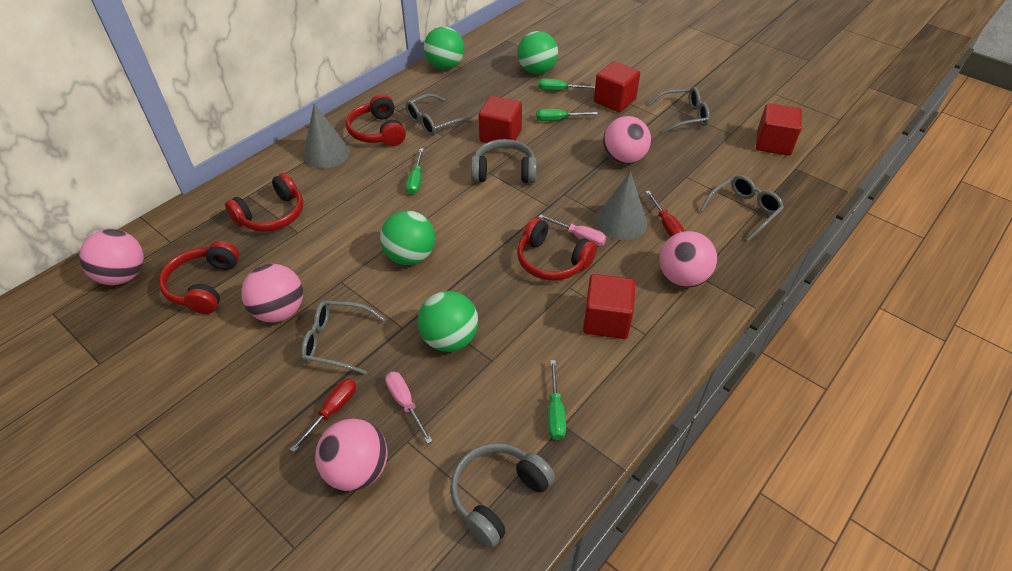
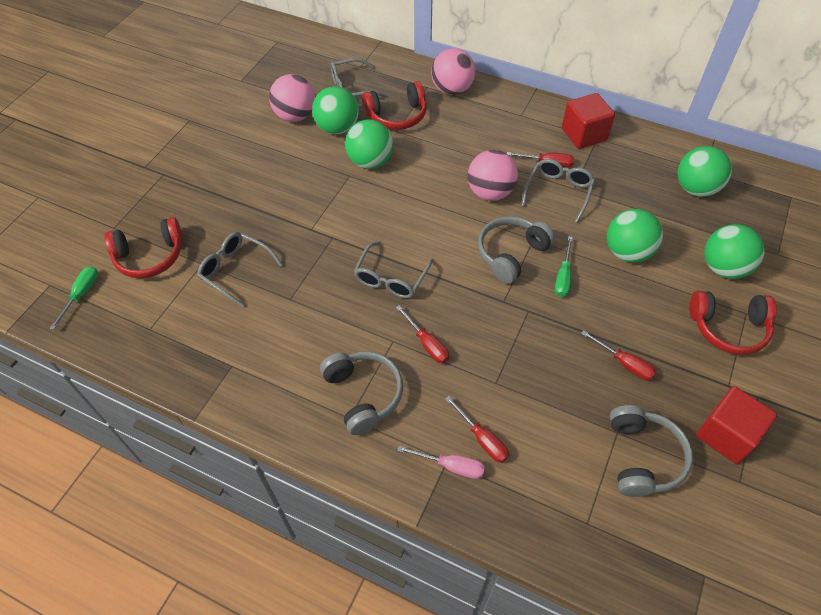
green ball: [380,210,435,265] [417,291,478,352] [424,27,464,69] [517,31,558,74] = 4 -> [312,86,359,134] [345,119,393,169] [607,209,663,263] [678,146,732,197] [704,224,765,279] = 5
green screwdriver: [406,148,424,194] [536,109,598,121] [538,79,595,91] [548,360,566,440] = 4 -> [49,266,98,330] [555,236,573,297] = 2
grey cone: [303,104,350,169] [596,171,647,240] = 2 -> none = 0
grey headphones: [450,443,555,548] [471,139,537,183] = 2 -> [320,351,403,435] [478,216,555,284] [610,405,693,497] = 3
pink ball: [79,229,144,285] [241,264,303,323] [315,418,388,491] [603,116,651,164] [659,231,717,287] = 5 -> [269,74,315,122] [431,48,476,95] [468,150,518,201] = 3
pink screwdriver: [385,372,433,444] [539,214,606,246] = 2 -> [397,446,485,479] = 1
red cube: [479,96,522,143] [583,274,635,339] [594,61,640,112] [756,103,802,156] = 4 -> [562,93,615,149] [696,386,777,464] = 2
red headphones: [159,241,239,314] [225,173,303,232] [346,94,406,146] [517,218,597,281] = 4 -> [105,217,183,278] [362,81,427,130] [689,291,777,355] = 3
red screwdriver: [290,379,356,452] [645,191,685,237] = 2 -> [395,305,449,364] [445,396,509,463] [507,152,574,168] [581,330,656,381] = 4

